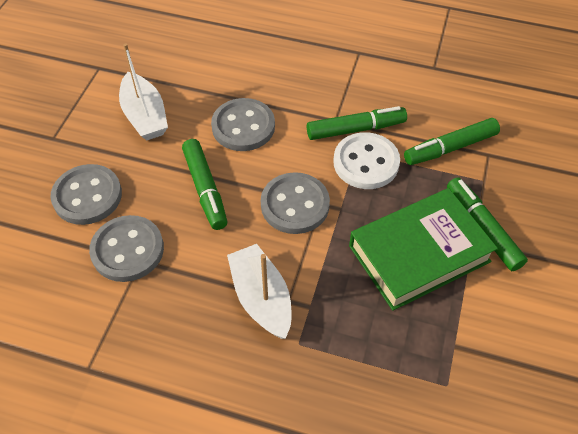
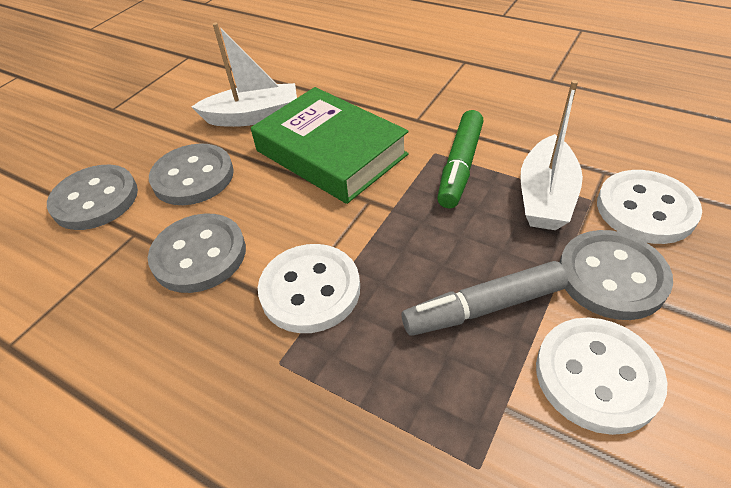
green marker: [182,139,227,230] [307,106,407,140] [404,118,500,165] [447,177,528,271] = 4 -> [437,110,484,208] = 1
grey marker: none = 0 -> [402,261,568,336] = 1
white button: [333,132,400,189] = 1 -> [258,244,360,333] [536,318,668,435] [597,170,702,244] = 3

